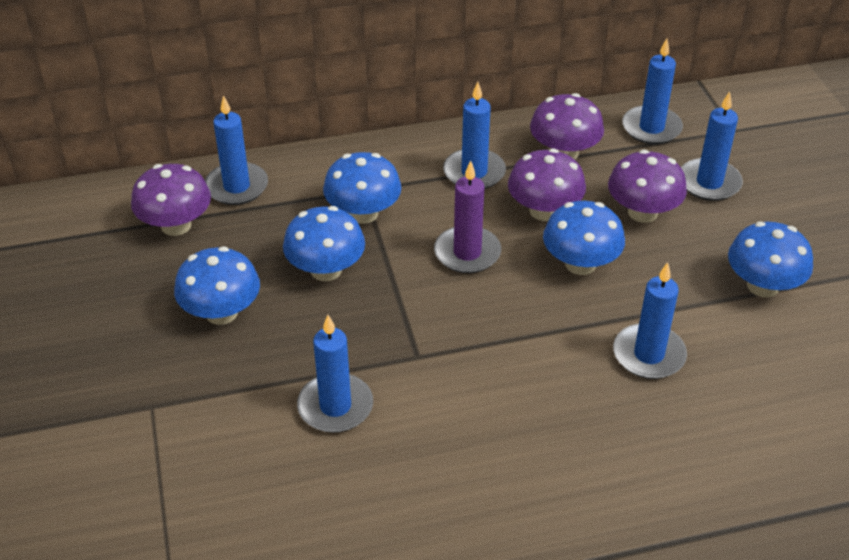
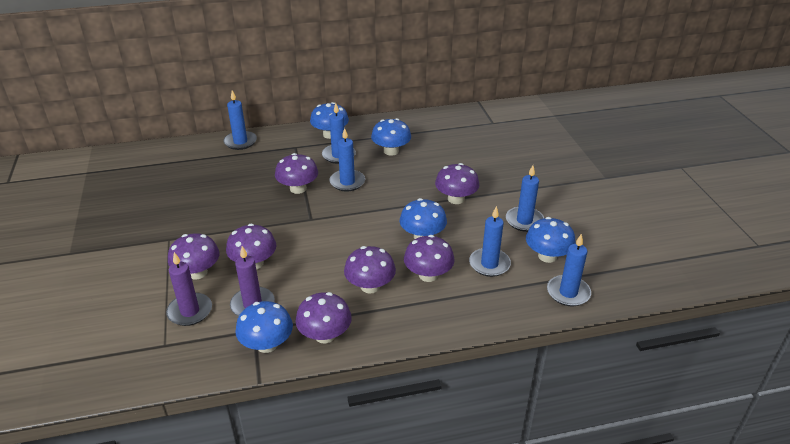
purple candle: [434,161,501,273] = 1 -> [166,252,212,326] [230,246,275,316] = 2
purple mushroom: [131,164,211,236] [508,149,586,221] [530,93,604,160] [608,150,687,223] = 4 -> [168,233,220,280] [226,224,277,269] [275,153,318,194] [295,292,352,344] [344,246,396,294] [404,235,455,282] [435,163,479,204] = 7

